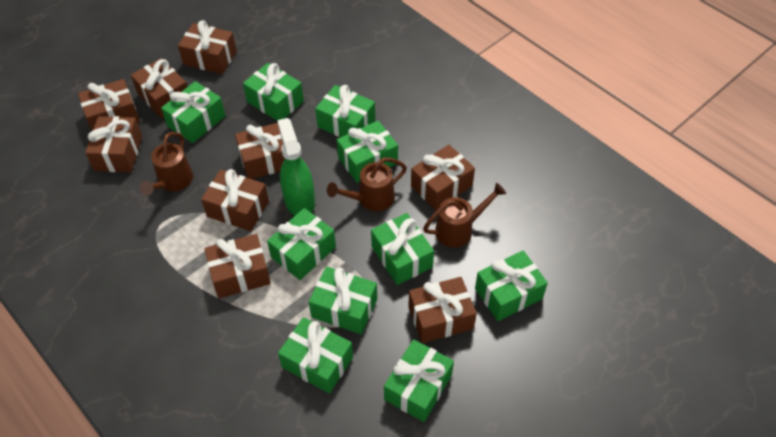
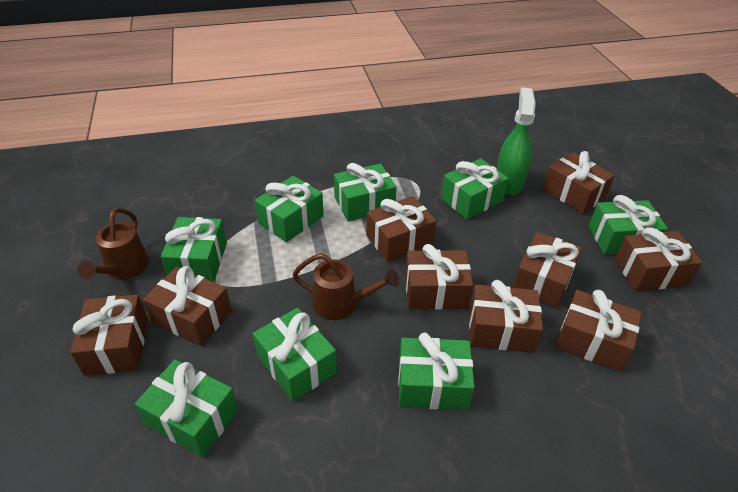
brown watering can: [139,132,193,196] [327,157,407,211] [423,183,506,248] = 3 -> [78,208,149,279] [293,253,399,320] = 2
green gift: [161,81,226,143] [243,63,304,120] [267,208,336,280] [278,317,353,394] [309,266,377,334] [315,85,375,137] [337,121,398,183] [371,213,434,285] [384,339,454,422] [475,251,548,321] = 10 -> [135,360,238,458] [161,217,227,282] [253,308,337,401] [254,176,324,242] [334,163,397,222] [398,333,475,410] [441,158,509,219] [589,195,668,255] = 8

